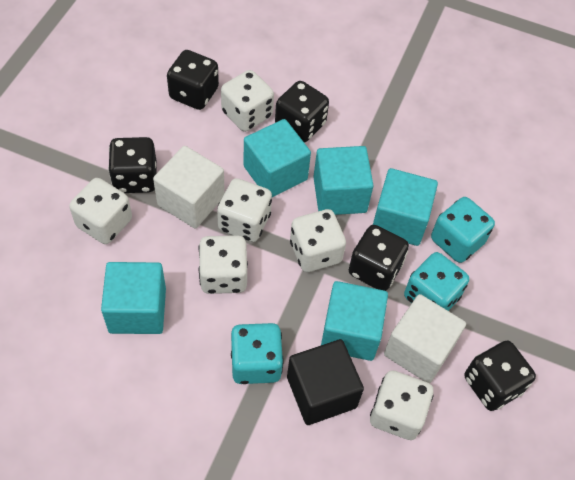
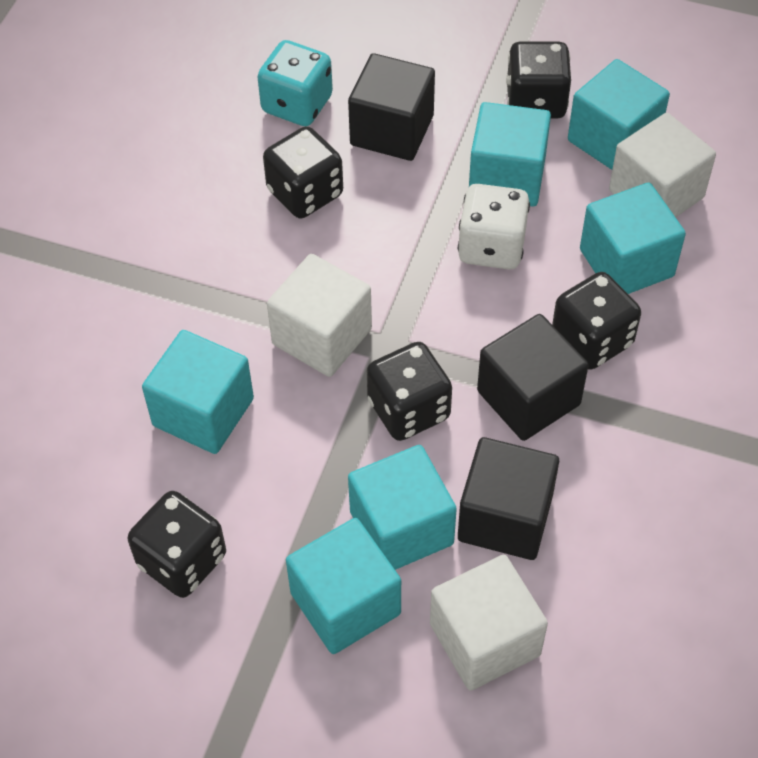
black cube: [287,339,364,425] = 1 -> [348,53,435,161] [458,437,559,560] [477,314,589,441] = 3
turquoise cube: [101,262,166,334] [244,119,311,197] [313,146,374,215] [321,281,388,361] [373,168,438,246] = 5 -> [142,330,254,454] [286,518,401,654] [348,445,457,570] [469,102,551,206] [568,59,670,170] [580,182,686,294] = 6
turquoise dice: [231,323,284,384] [404,252,469,311] [431,197,495,263] = 3 -> [257,40,333,126] = 1
white cube: [153,146,225,228] [384,294,466,383] = 2 -> [267,254,372,377] [430,555,548,691] [609,113,716,217] = 3
white dice: [69,178,132,244] [198,235,248,294] [217,178,272,242] [221,70,274,132] [290,209,346,272] [370,370,434,440] = 6 -> [458,184,530,269] = 1

